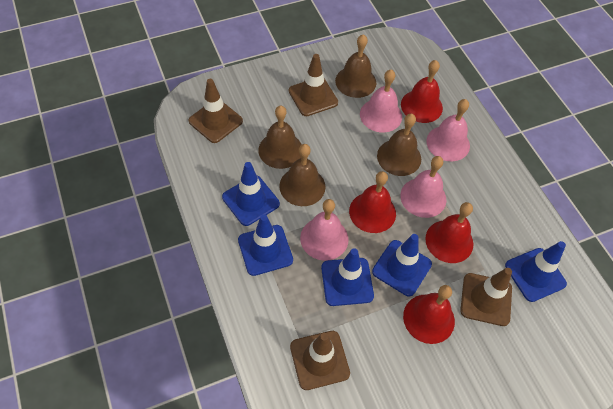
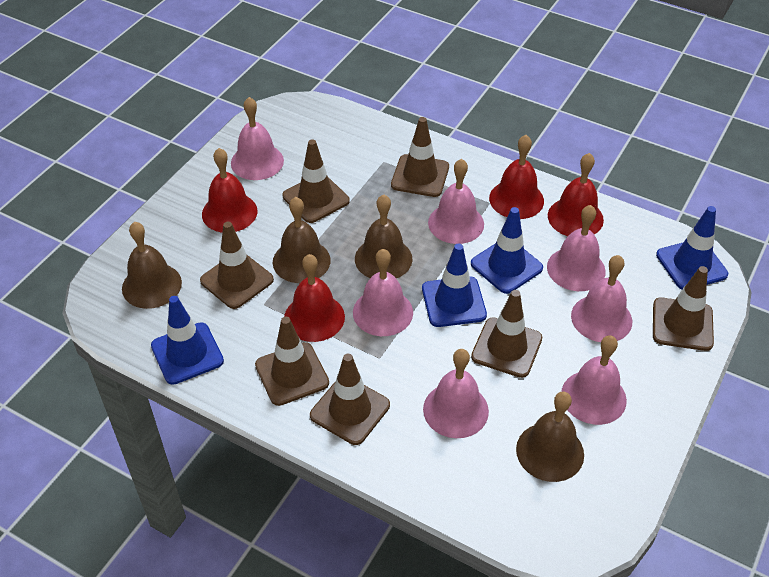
blue traffic cone: [222,162,280,226] [238,215,293,276] [321,248,374,306] [372,234,432,296] [505,241,567,302] = 5 -> [151,296,224,385] [422,243,487,327] [471,207,543,294] [656,206,728,289] = 4
brown traffic cone: [189,79,243,143] [289,54,338,116] [290,331,350,390] [460,268,512,326] = 4 -> [200,222,274,309] [255,317,329,406] [282,139,350,223] [310,354,390,445] [391,117,449,197] [471,290,542,378] [653,266,714,351] = 7
pink bell: [300,199,349,261] [360,69,402,133] [400,156,447,218] [426,99,470,161] = 4 -> [231,97,284,180] [353,249,413,336] [423,349,489,438] [428,159,484,244] [547,205,606,291] [561,335,627,425] [571,255,632,342] = 7

